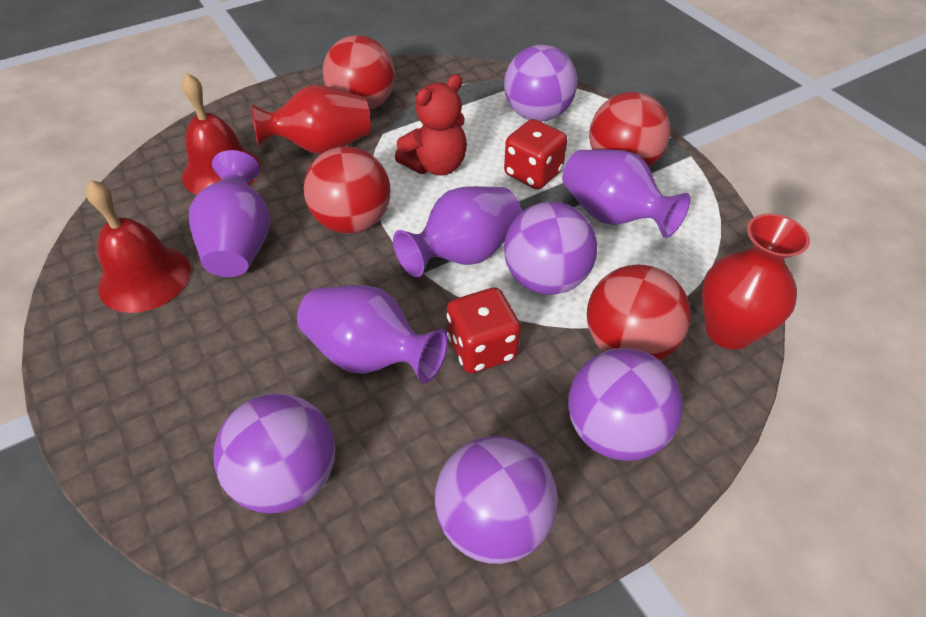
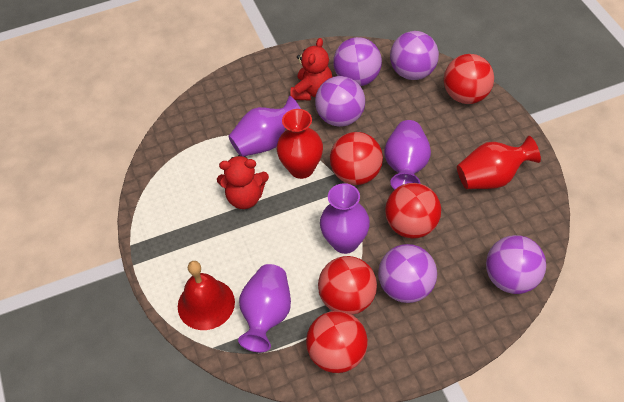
red ball: [304,147,390,234] [323,35,395,110] [587,265,691,361] [589,92,670,167] = 4 -> [306,311,368,373] [318,256,377,315] [330,132,383,185] [385,183,441,238] [444,54,494,104] = 5
red bell: [86,180,191,313] [181,73,261,195] = 2 -> [178,261,235,330] = 1
red dice: [447,287,521,373] [504,119,567,190] = 2 -> none = 0
red teddy bear: [395,74,467,175] = 1 -> [217,155,269,209] [290,38,332,101] = 2

